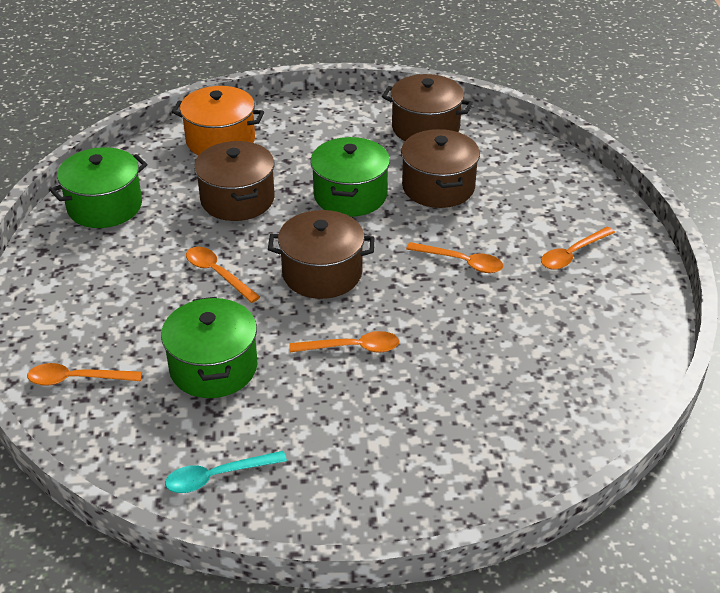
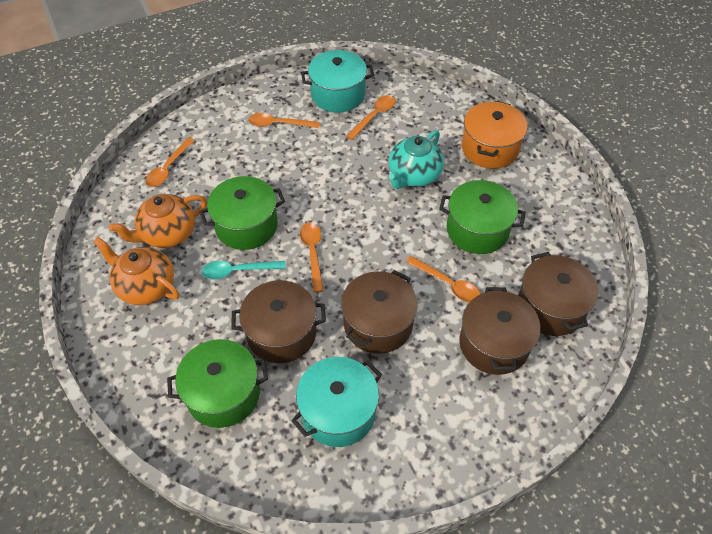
orange teapot: none = 0 -> [93,237,179,305] [109,194,207,248] = 2
turquoise pot: none = 0 -> [291,357,382,447] [301,50,374,113] = 2
turquoise teapot: none = 0 -> [389,130,444,189] = 1

